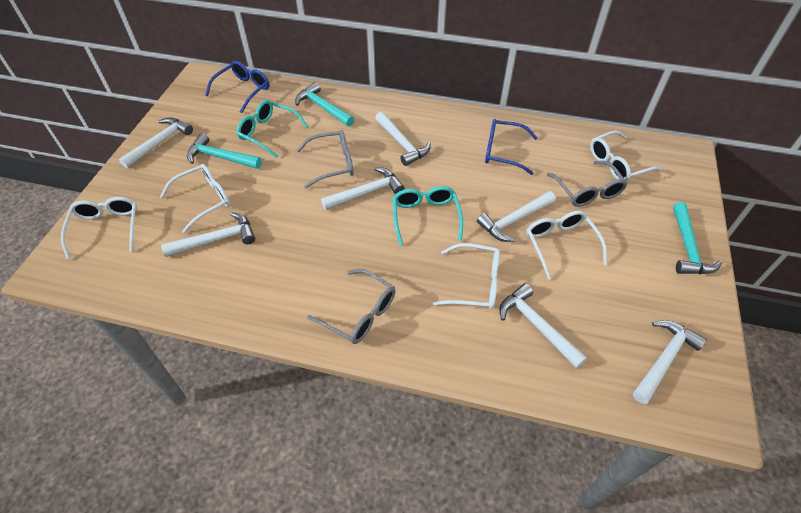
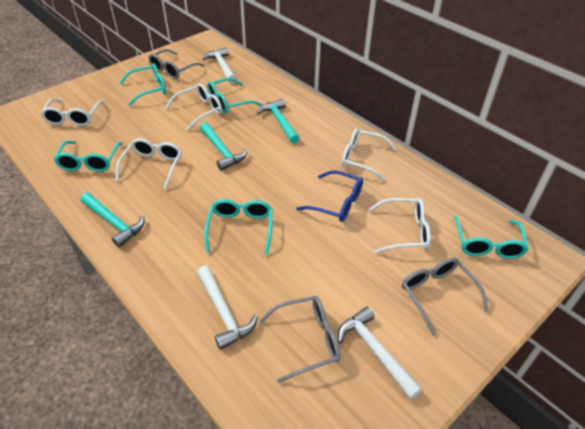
blue glasses: [205,61,270,113] [485,119,538,175] = 2 -> [296,170,363,222] = 1
turquoise glasses: [237,100,308,158] [393,186,463,246] = 2 -> [54,141,123,172] [119,63,166,106] [204,199,272,255] [207,78,262,114] [454,216,529,259] = 5
white hammer: [119,117,193,168] [161,212,255,257] [321,167,404,210] [375,112,431,166] [477,191,556,242] [499,283,587,368] [633,320,707,404] = 7 -> [197,266,258,350] [203,48,236,83] [338,307,422,400] = 3

